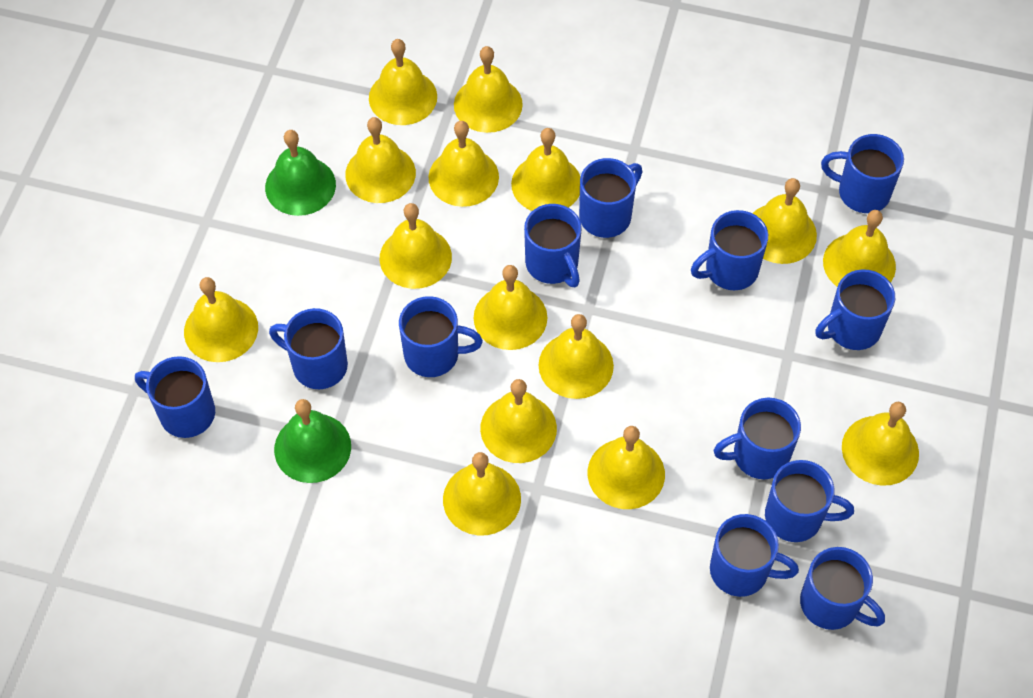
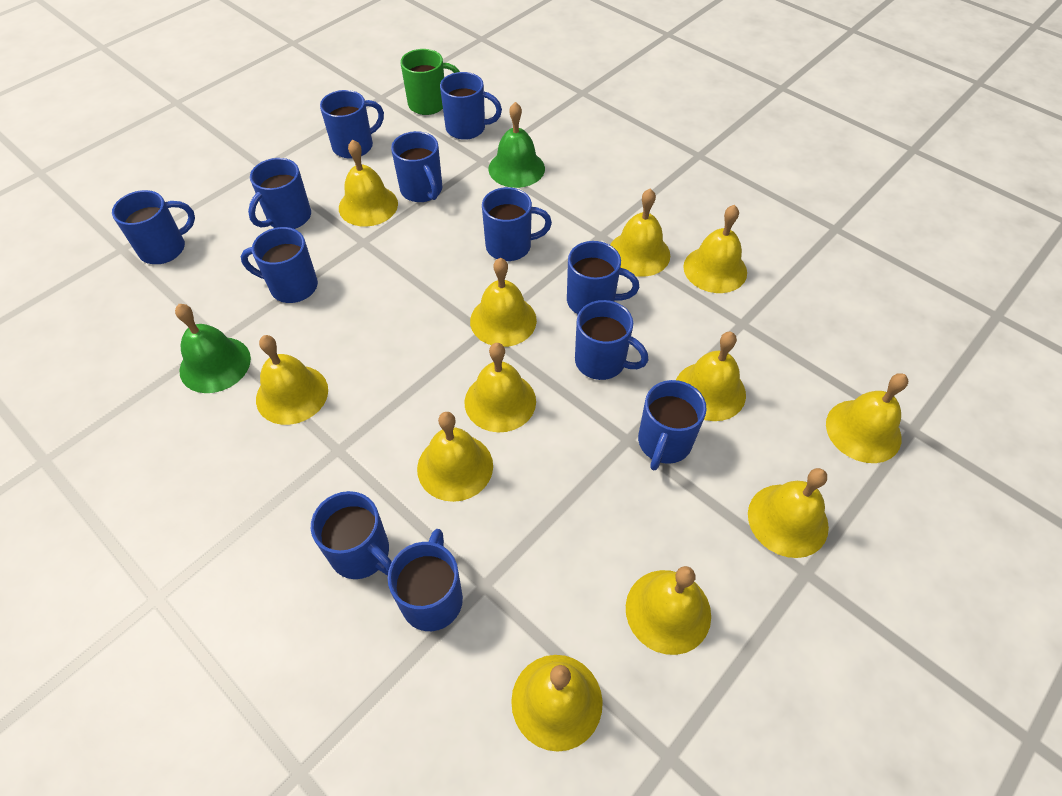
green mug: none = 0 -> [401,49,460,115] = 1
yellow bell: [184,277,258,362] [345,117,416,203] [369,39,437,125] [380,203,452,289] [429,121,499,207] [443,452,521,535] [454,46,523,133] [474,265,547,350] [480,379,557,463] [511,128,580,211] [538,314,614,399] [588,426,665,509] [752,178,817,264] [823,210,896,287] [842,402,919,486] = 15 -> [256,335,328,425] [339,140,398,227] [417,412,493,502] [465,343,536,432] [470,258,537,347] [511,655,603,752] [610,189,670,277] [626,566,711,655] [676,332,746,421] [683,205,747,293] [748,468,829,558] [826,373,908,463] = 12

